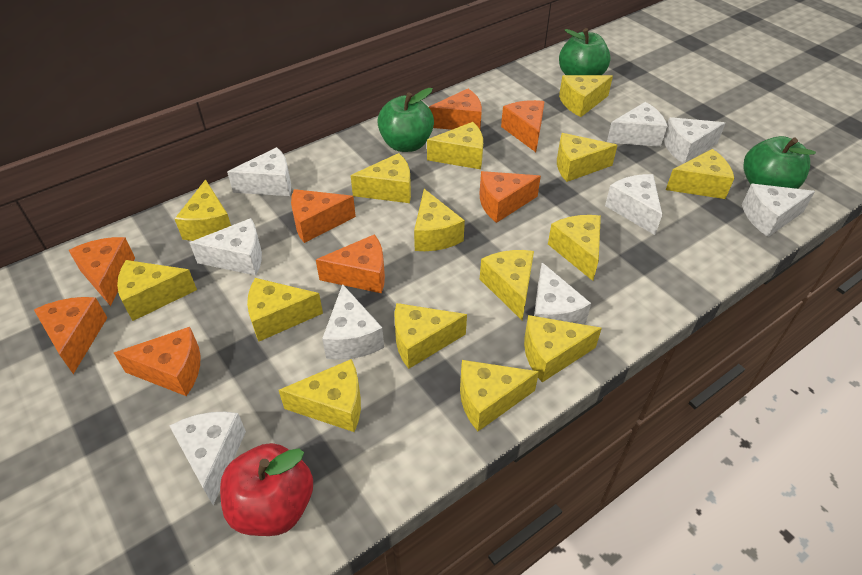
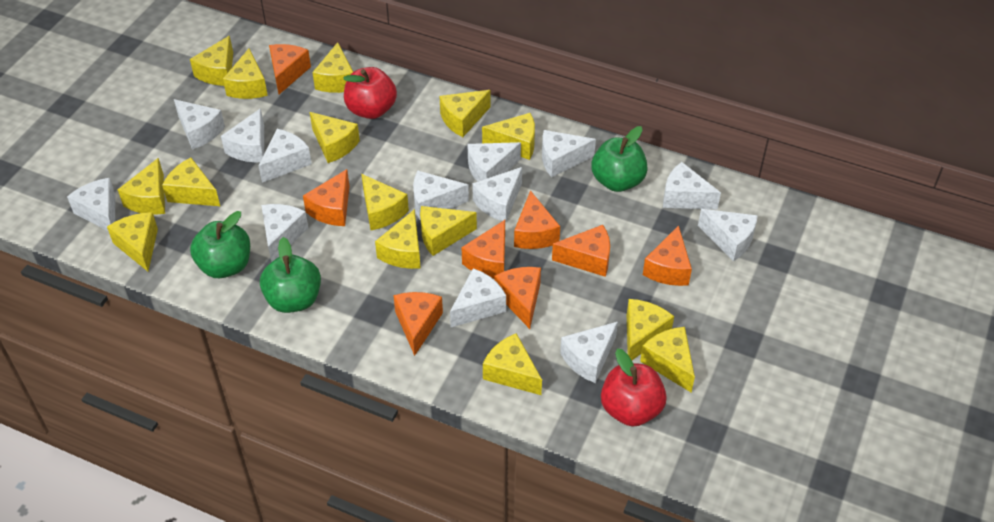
red apple: [220,443,313,536] = 1 -> [343,67,397,119] [601,348,667,427] = 2
white cheese: [169,412,246,505] [190,218,262,275] [227,147,291,196] [322,284,384,360] [534,262,591,325] [605,174,662,235] [607,102,667,147] [663,117,725,164] [742,184,815,237] = 9 -> [67,178,115,231] [174,99,225,150] [221,108,264,162] [259,129,312,183] [261,204,308,262] [413,171,469,220] [450,268,506,327] [468,142,521,182] [472,167,522,222] [542,130,596,177] [560,322,618,383] [663,162,721,210] [698,209,758,261] = 13

